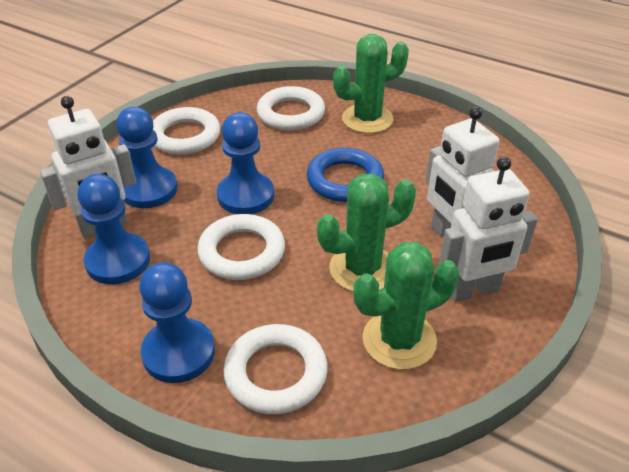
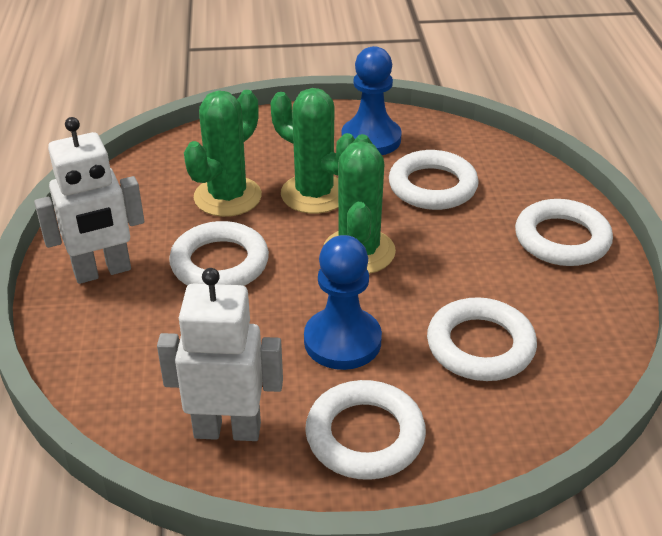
blue pawn: [77,174,150,284] [116,107,178,208] [139,262,215,383] [217,113,274,214] = 4 -> [304,235,382,370] [341,46,402,155] = 2
blue ring: [307,148,384,202] = 1 -> none = 0
white ring: [153,107,220,155] [197,214,285,280] [223,324,328,414] [257,86,325,131] = 4 -> [169,221,269,286] [305,380,426,480] [389,150,479,210] [427,297,537,381] [515,199,613,266] = 5
white robot: [40,96,136,238] [425,107,500,237] [439,157,538,302] = 3 -> [34,117,144,284] [157,268,283,441] = 2

